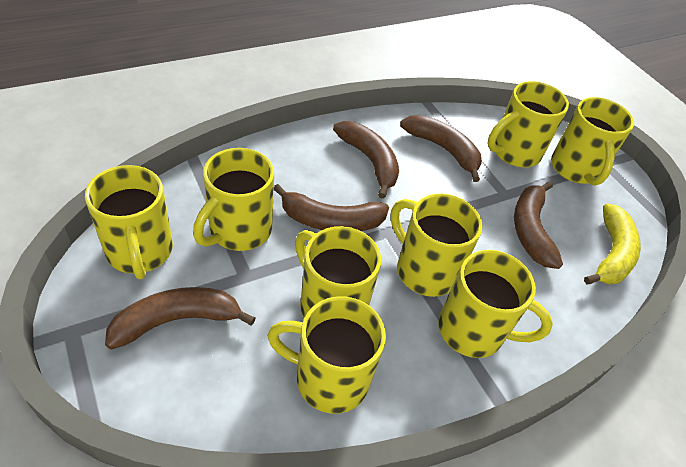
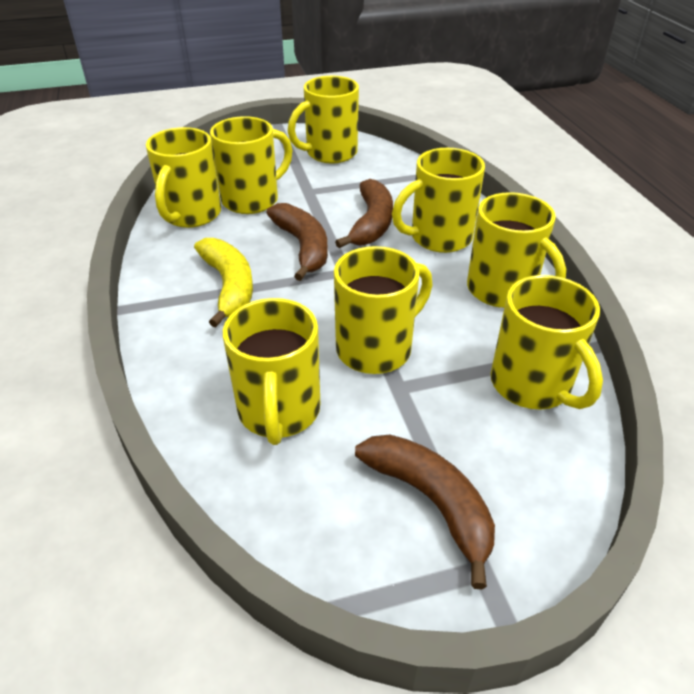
brown banana: [105,287,256,350] [274,184,389,231] [333,121,399,198] [400,115,482,182] [514,181,563,269] = 5 -> [266,203,328,281] [335,179,393,248] [355,434,495,590] = 3

